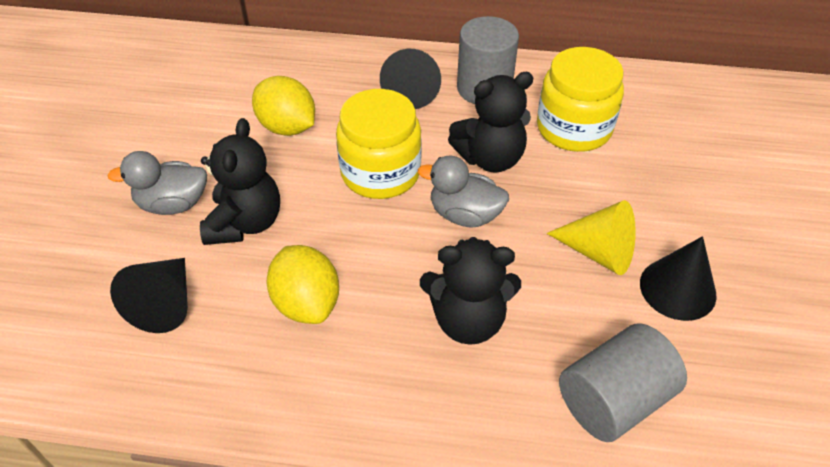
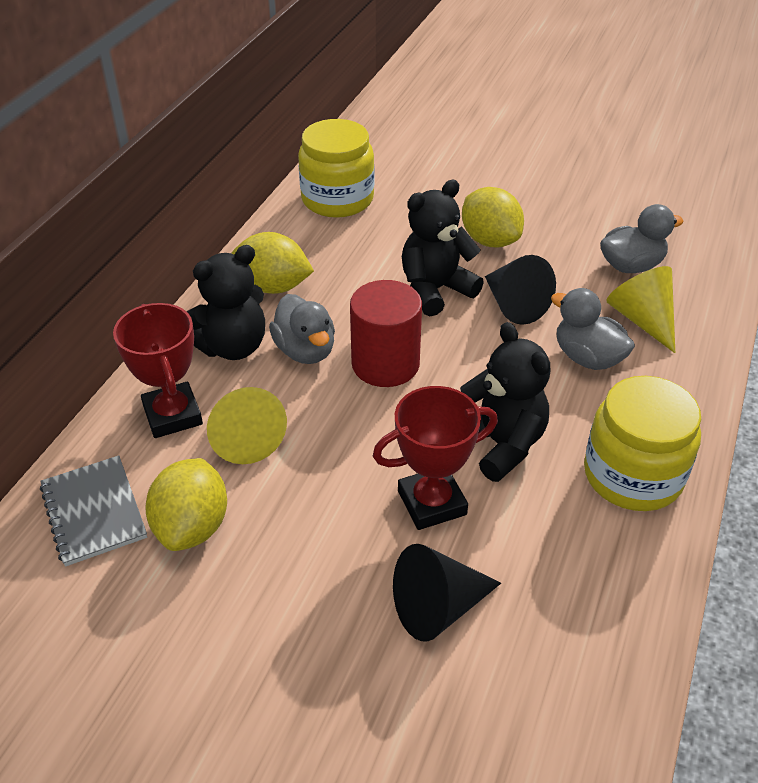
black cone: [110,258,188,333] [380,49,441,109] [640,236,717,321] = 3 -> [393,544,501,642] [485,255,556,325] = 2
grey cylinder: [457,16,519,104] [559,324,687,442] = 2 -> none = 0
grey duck: [107,151,207,215] [418,156,509,227] = 2 -> [269,294,335,364] [551,288,635,370] [600,204,684,273] = 3
grey notebook: none = 0 -> [40,455,147,567] = 1
red cylinder: none = 0 -> [350,280,422,387] = 1
red trophy: none = 0 -> [113,303,203,438] [373,386,498,530] = 2
yellow cone: [546,200,636,275] = 1 -> [207,387,287,464] [607,266,675,353] = 2
yellow lemon: [252,76,315,136] [267,245,339,324] = 2 -> [145,458,227,551] [231,232,314,294] [462,187,524,248] = 3

